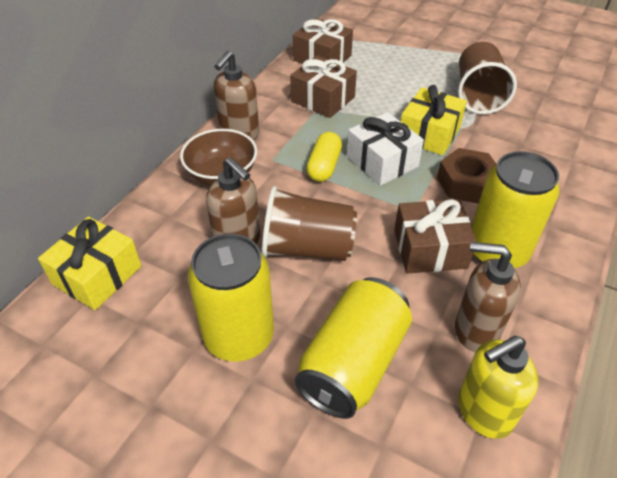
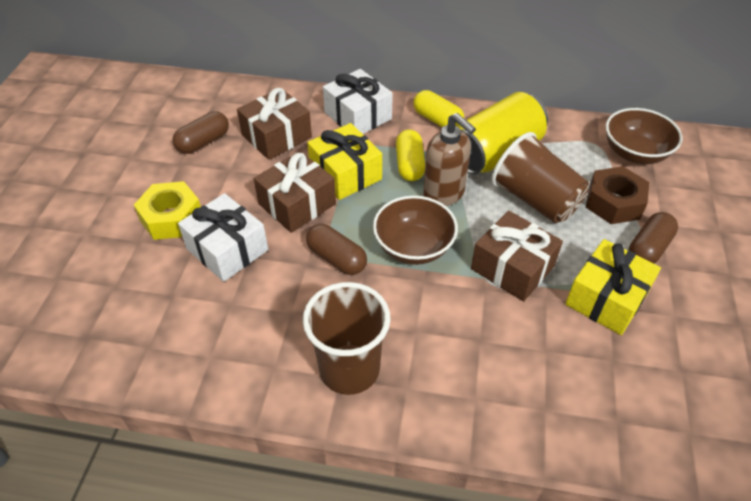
brown bowl: [180,129,257,186] = 1 -> [373,196,458,265] [606,108,683,164] = 2
brown capsule: none = 0 -> [172,111,229,154] [306,224,367,275] [629,212,678,264] = 3
brown soap dispenser: [206,157,260,244] [214,51,259,140] [455,242,521,352] = 3 -> [423,113,476,206] = 1
white gift: [347,112,424,186] = 1 -> [178,193,268,282] [323,69,393,134] = 2
yellow can: [188,233,274,362] [295,277,412,419] [472,151,560,268] = 3 -> [458,92,548,175] = 1
yellow capsule: [306,132,342,182] = 1 -> [396,130,425,181] [413,90,464,127] = 2
yellow nut: none = 0 -> [134,181,201,240] = 1
yellow soap dispenser: [458,336,539,439] = 1 -> none = 0

